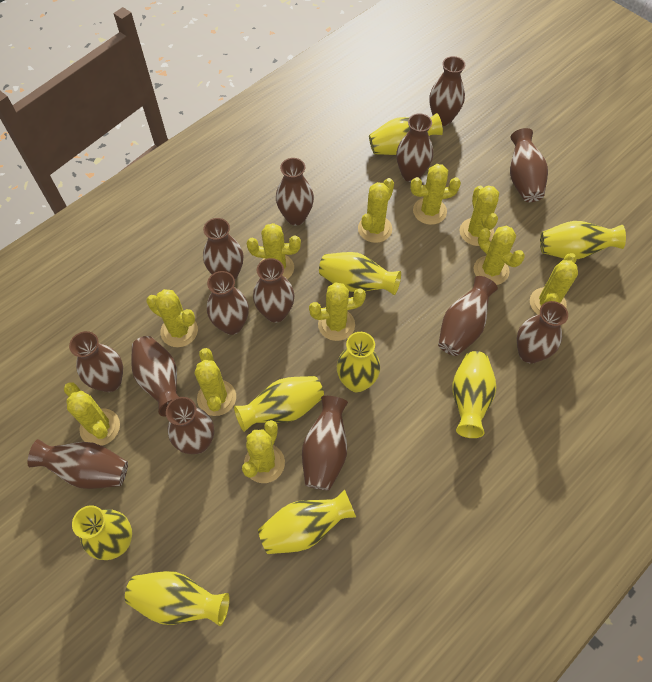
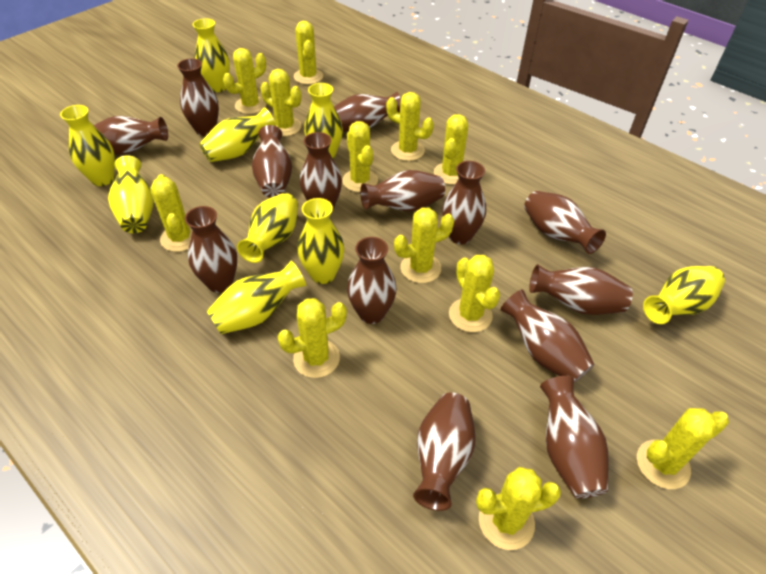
yellow cactus: [64,382,120,446] [146,289,198,347] [194,348,236,416] [242,420,285,483] [247,223,301,279] [309,282,366,341] [358,178,394,243] [410,164,461,225] [460,186,499,246] [474,226,525,285] [530,253,578,315] = 11 -> [150,174,193,252] [223,48,266,114] [261,69,301,136] [278,298,347,378] [294,21,323,84] [342,121,378,192] [386,92,434,161] [394,207,454,283] [434,114,468,185] [449,255,500,332] [476,467,561,550] [637,408,729,489] = 12

